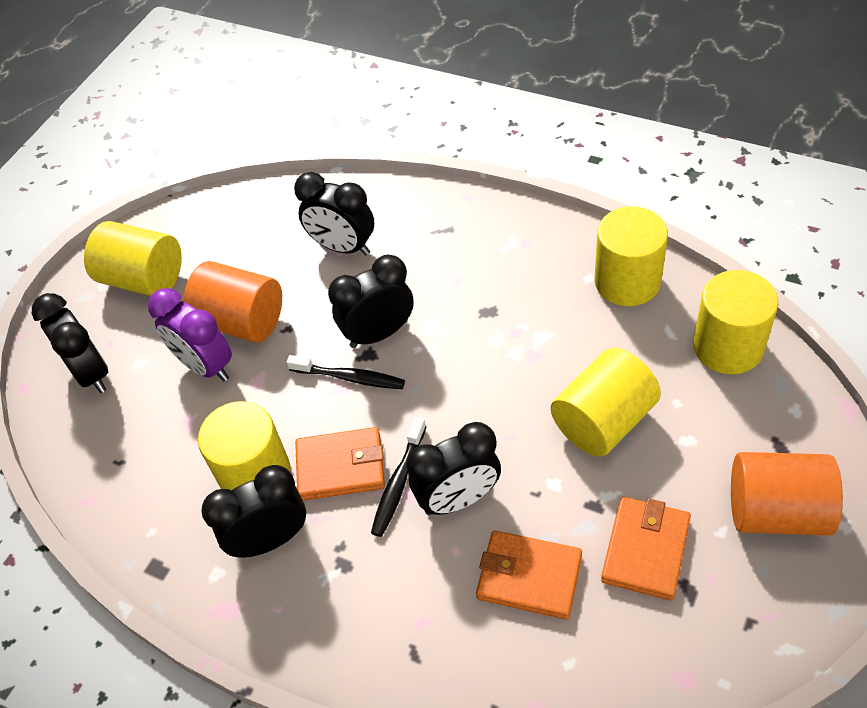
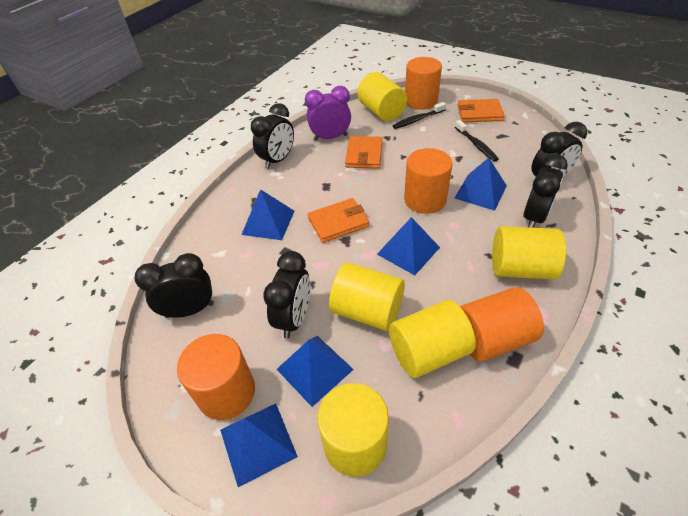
blue pyramid: none = 0 -> [220,404,298,487] [242,189,294,240] [277,336,354,407] [377,217,440,275] [455,158,507,211] = 5
orange cylinder: [183,261,282,343] [731,452,843,536] = 2 -> [177,334,255,420] [404,148,453,214] [405,57,442,110] [460,287,544,361] = 4

